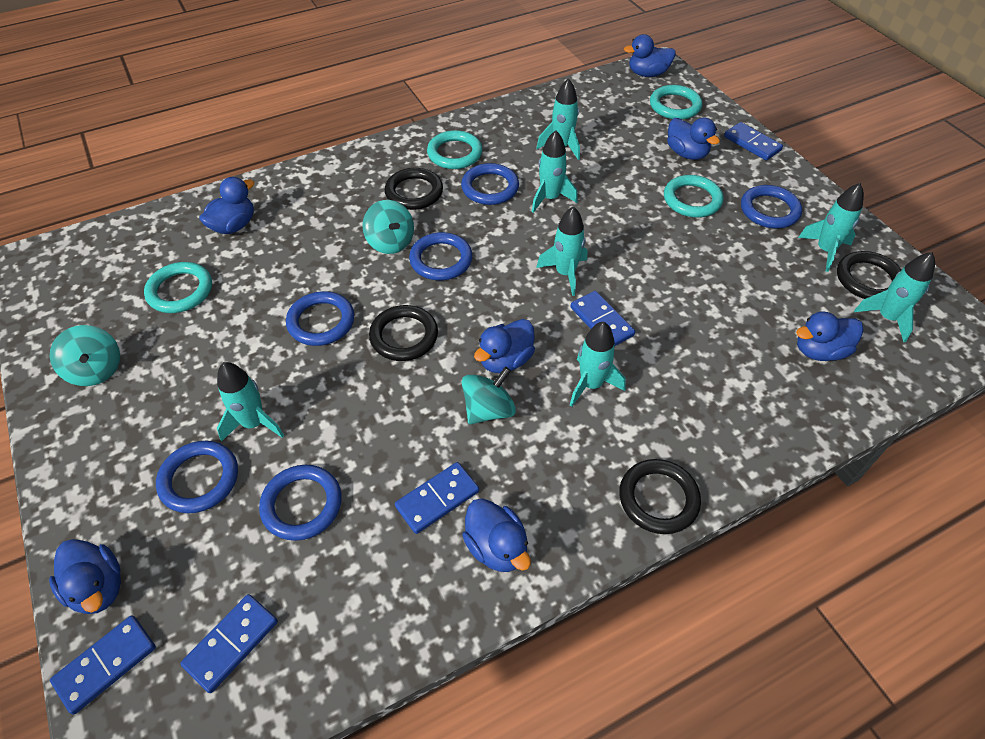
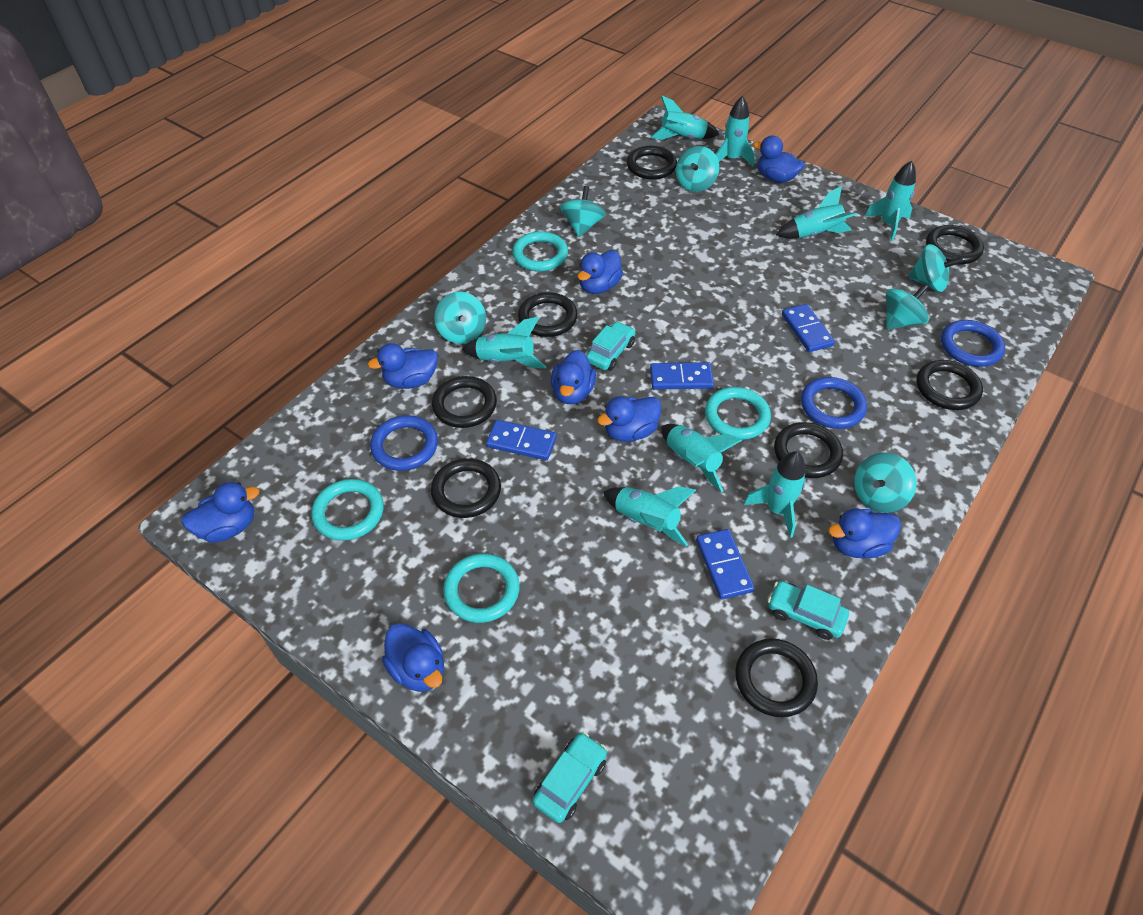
black ring: [369,305,438,361] [385,168,443,210] [619,459,701,534] [837,251,901,299] = 4 -> [431,458,501,518] [432,376,497,428] [518,292,578,337] [627,146,677,180] [735,639,818,717] [774,422,843,478] [917,360,983,410] [926,225,984,264] = 8
blue domino: [50,616,156,714] [180,594,278,693] [395,462,479,534] [570,291,635,346] [724,122,783,160] = 5 -> [486,420,557,460] [650,362,714,389] [696,529,754,599] [782,304,835,352] = 4
blue duck: [49,539,121,614] [199,177,254,234] [462,498,531,572] [474,319,535,373] [624,34,676,77] [667,117,720,160] [796,311,864,361] = 7 -> [181,482,260,543] [368,343,438,389] [382,623,444,692] [551,350,596,404] [578,250,623,294] [597,396,662,442] [753,136,804,183] [828,508,901,558] = 8
blue ring: [156,441,238,513] [259,465,342,541] [286,291,354,346] [409,232,473,280] [461,163,519,205] [741,185,802,228] = 6 -> [370,415,438,471] [801,377,867,429] [941,320,1005,367] = 3
turquoise car: none = 0 -> [533,732,607,823] [586,321,636,370] [768,581,849,640] = 3
turquoise rocket: [217,362,284,442] [532,130,578,213] [536,206,587,296] [537,78,580,160] [570,321,626,407] [798,183,864,272] [854,252,935,342] = 7 -> [462,317,546,369] [603,486,696,547] [650,96,720,140] [661,424,742,492] [716,96,755,167] [744,451,806,538] [776,186,857,238] [865,161,916,241] = 8
turquoise spinning top: [50,325,120,386] [362,200,414,254] [461,367,516,424] = 3 -> [434,292,486,344] [560,186,606,237] [676,146,719,192] [854,452,917,513] [886,283,929,329] [908,244,963,292] = 6

